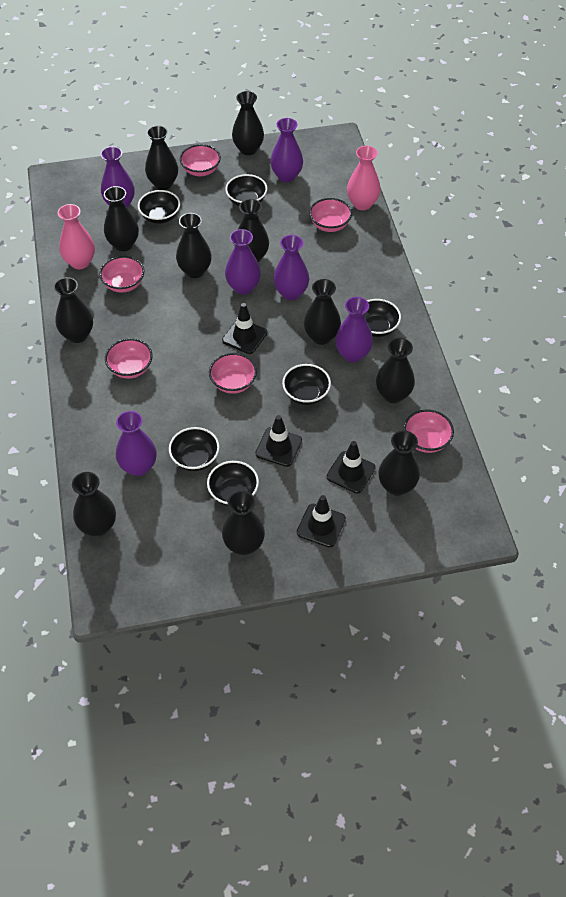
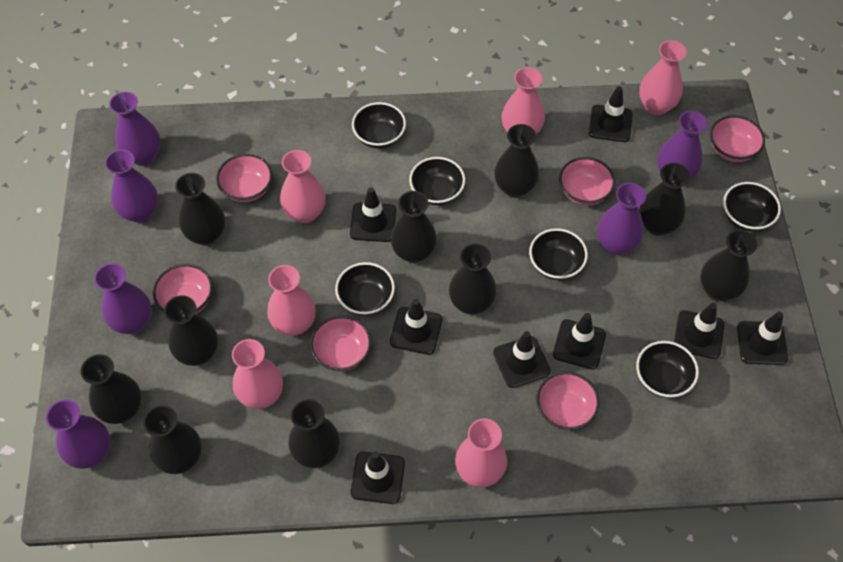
black traffic cone: [222,303,267,354] [255,415,302,467] [297,495,346,547] [326,441,376,494] = 4 -> [350,187,396,242] [351,451,405,504] [390,299,442,355] [493,331,551,388] [553,313,606,370] [589,86,633,142] [674,303,724,359] [737,312,788,365] = 8
black vase: [54,277,93,343] [72,472,116,537] [104,186,139,251] [145,125,178,190] [176,213,212,278] [222,491,265,555] [232,91,264,155] [238,199,269,262] [304,279,341,345] [376,338,415,403] [378,431,420,496] = 11 -> [80,354,142,424] [143,405,202,474] [164,295,218,366] [175,173,225,246] [288,399,340,468] [391,191,437,263] [449,244,497,315] [494,124,539,198] [639,163,690,236] [700,230,757,301] = 10
pink vase: [58,204,95,269] [347,146,381,210] = 2 -> [232,339,283,409] [267,265,316,336] [280,150,325,223] [455,419,507,487] [502,67,545,134] [639,40,687,115] = 6

